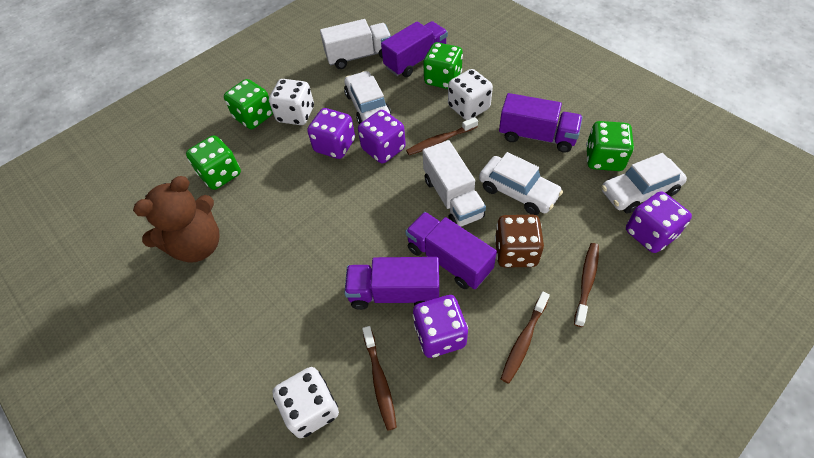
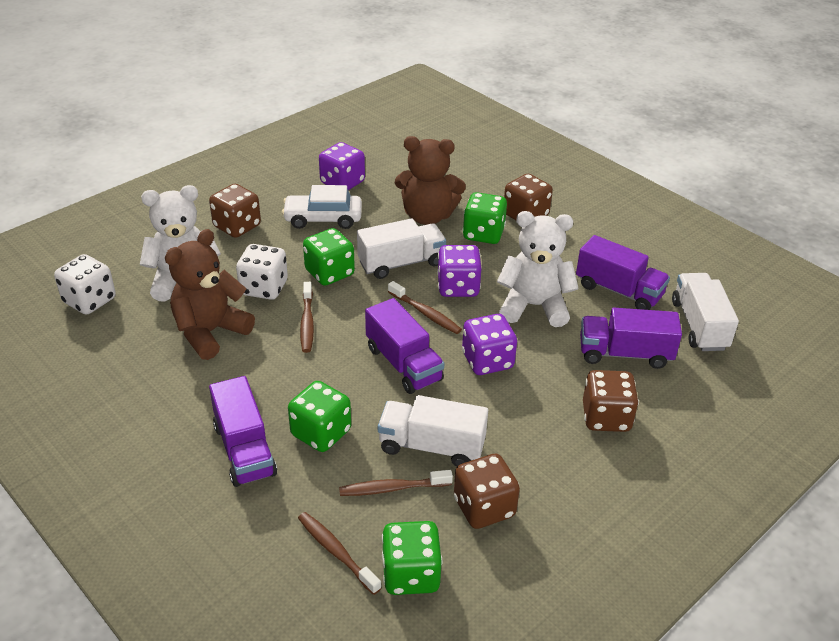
brown dice: [495,215,544,267] = 1 -> [209,184,261,238] [454,454,520,529] [504,174,553,220] [583,370,639,432] = 4
brown teddy bear: [133,176,220,263] = 1 -> [165,229,255,360] [395,136,466,225] = 2
purple dice: [307,108,355,159] [358,110,406,164] [413,295,468,358] [626,191,692,253] = 4 -> [319,142,365,190] [437,245,482,297] [462,314,517,375] = 3
white car: [344,71,391,124] [479,152,563,215] [602,153,687,213] = 3 -> [282,185,362,229] = 1
white dice: [269,79,314,125] [272,367,339,438] [448,69,493,120] = 3 -> [54,254,116,315] [236,244,288,300] = 2
white teddy bear: none = 0 -> [140,185,221,301] [497,211,579,327] = 2
white truck: [320,19,391,69] [423,140,486,227] = 2 -> [357,218,446,279] [378,395,488,467] [672,273,739,351] = 3

